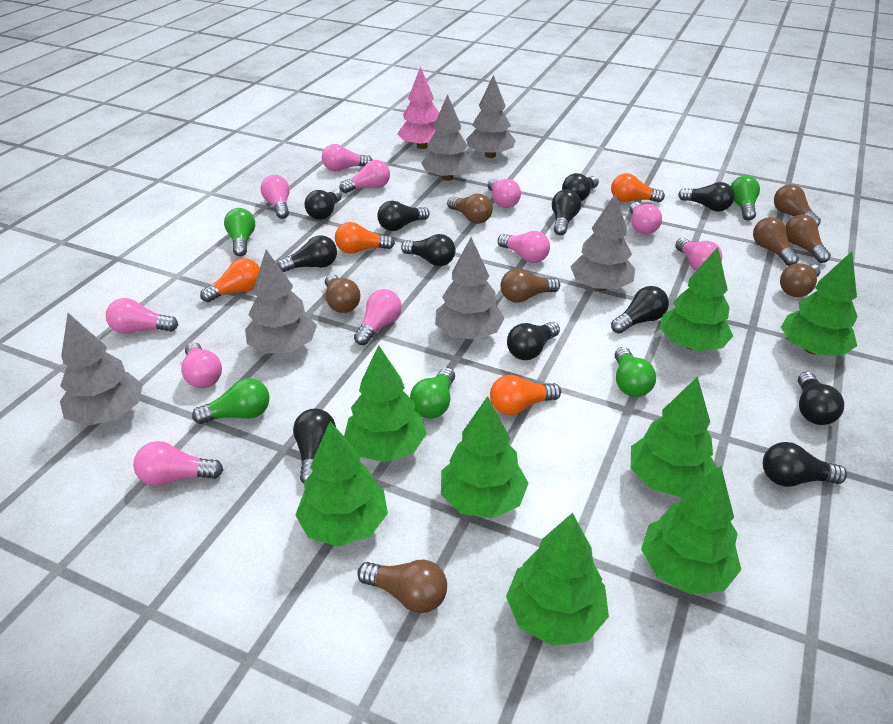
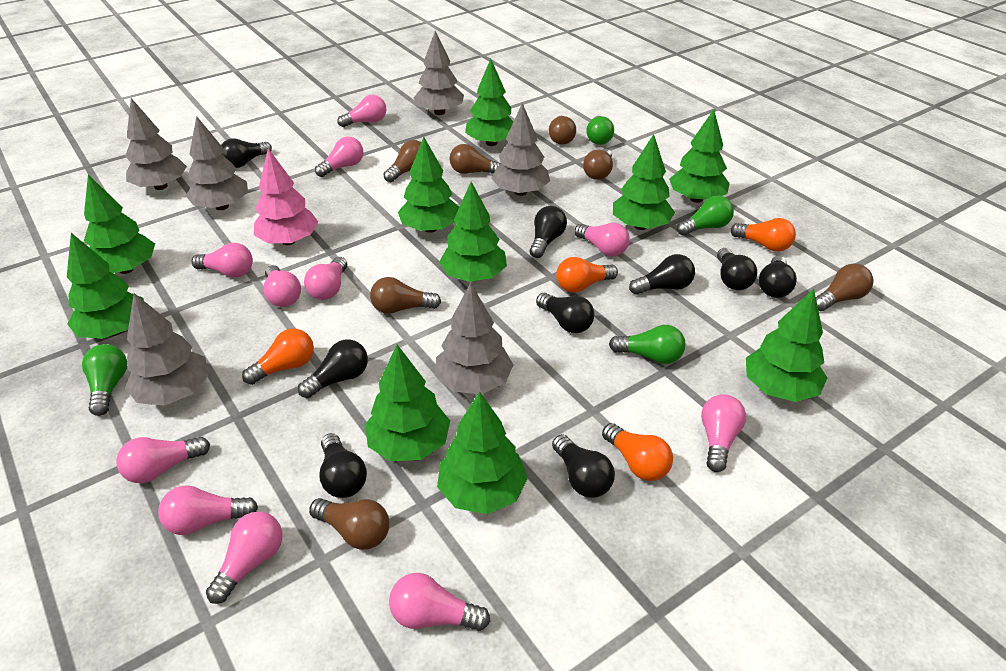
black light bulb: [277,235,337,272] [293,409,336,483] [304,189,342,220] [377,201,430,231] [401,234,456,266] [507,322,560,360] [552,189,581,235] [562,173,599,201] [611,286,669,334] [678,182,735,212] [763,442,847,487] [798,372,844,425] = 12 -> [221,138,272,168] [298,339,368,398] [319,433,367,498] [530,206,567,258] [536,293,594,333] [552,434,615,498] [629,254,695,295] [717,248,757,290] [759,256,797,298] = 9
brown light bulb: [325,274,360,313] [357,560,447,613] [447,194,493,224] [501,269,560,303] [753,217,799,266] [774,184,821,226] [780,263,821,297] [785,214,831,263] = 8 -> [309,498,389,550] [370,277,441,314] [383,140,421,182] [449,144,501,174] [549,116,576,145] [583,149,613,180] [816,263,874,311] = 7
green light bulb: [192,378,269,424] [224,208,255,256] [410,368,455,419] [615,347,656,397] [731,176,760,221] = 5 -> [82,344,127,416] [586,116,614,145] [609,325,685,364] [677,196,734,236] = 4
green tree: [295,421,388,547] [344,345,427,462] [441,396,529,519] [506,513,609,646] [631,377,717,497] [641,466,741,594] [660,247,733,351] [781,251,858,356] = 8 -> [67,233,144,339] [84,175,155,274] [365,345,450,461] [398,137,459,233] [437,391,528,514] [439,182,507,282] [465,59,513,146] [613,134,675,230] [669,110,730,203] [746,289,827,402] = 10

